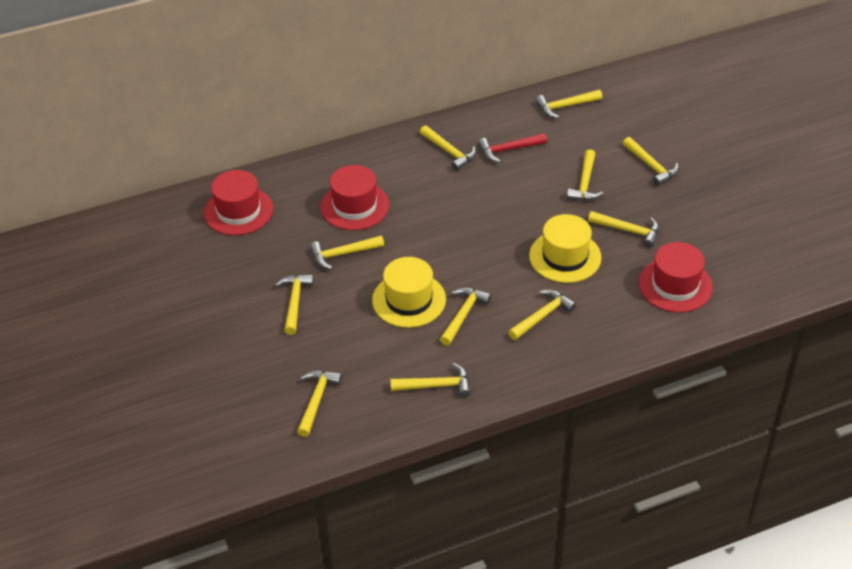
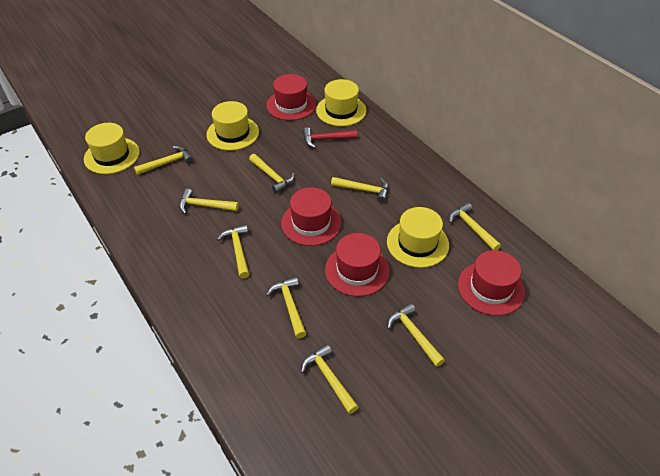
red hat: [204,170,273,235] [320,165,390,230] [638,242,713,313] = 3 -> [266,74,316,121] [281,187,342,246] [325,233,390,297] [458,250,525,316] = 4
yellow hammer: [275,274,314,335] [297,370,342,437] [310,236,384,269] [390,363,471,397] [420,125,476,171] [440,287,491,346] [508,289,577,340] [535,90,602,118] [567,149,604,201] [588,211,659,248] [623,137,679,186] = 11 -> [134,146,193,175] [179,188,239,214] [217,224,249,279] [249,154,294,193] [266,276,306,339] [301,344,358,414] [331,177,389,203] [387,303,445,367] [449,203,501,250] = 9
yellow hat: [372,257,446,328] [529,214,602,283] = 2 -> [84,123,140,174] [206,101,259,151] [316,79,366,126] [387,207,449,268] = 4

